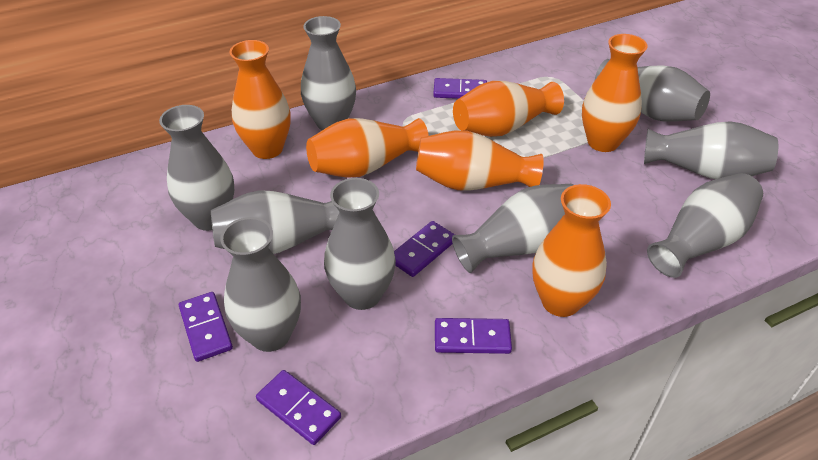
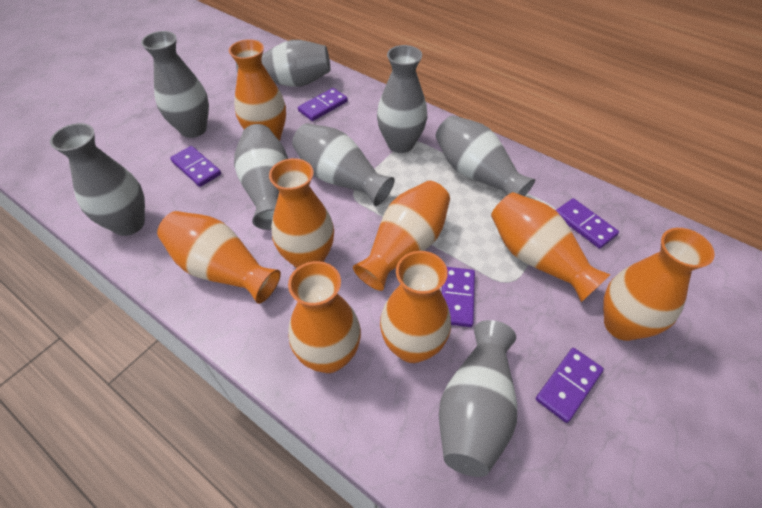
grey vase: [159,105,234,231] [211,190,339,254] [220,217,301,352] [301,16,356,130] [324,178,396,310] [452,184,573,273] [595,59,710,122] [644,121,778,179] [647,173,763,278] = 9 -> [50,123,145,236] [141,31,209,138] [234,124,288,230] [236,40,330,87] [292,123,394,206] [377,45,427,153] [436,115,535,196] [439,320,517,477] = 8
orange vase: [229,40,290,159] [306,118,429,178] [416,130,544,190] [453,81,564,137] [532,184,611,317] [582,34,648,152] = 6 -> [157,211,281,304] [229,39,286,141] [269,158,334,268] [288,261,361,373] [353,181,450,291] [380,251,451,363] [491,192,611,302] [603,228,715,341] = 8

